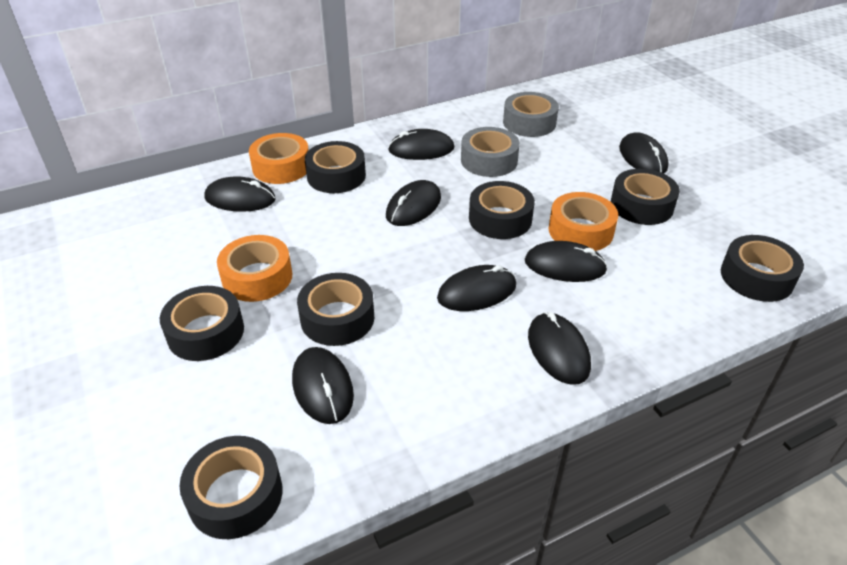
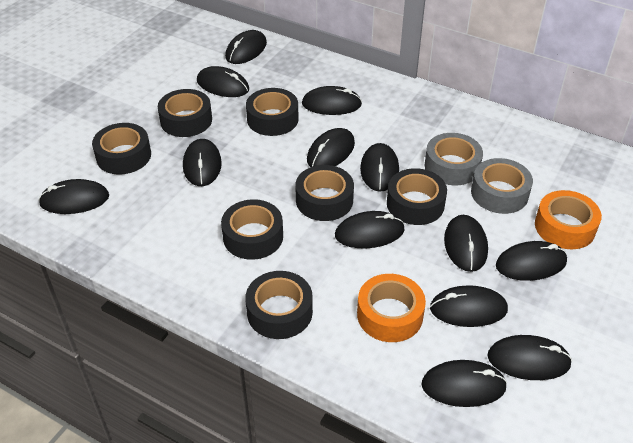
black mouse: [204,176,276,212] [292,347,354,424] [386,180,441,226] [388,129,454,160] [437,265,516,311] [525,241,607,282] [528,312,591,385] [619,132,669,174] = 8 -> [38,179,109,214] [183,139,222,186] [197,66,249,97] [225,30,267,64] [302,86,362,115] [307,128,355,167] [335,211,405,248] [360,143,399,192] [422,360,507,407] [430,285,508,327] [444,215,488,272] [487,335,572,380] [496,241,567,281] = 13
orange tape: [217,235,292,302] [249,133,309,184] [548,192,618,251] = 3 -> [357,274,426,342] [535,190,602,249] = 2

